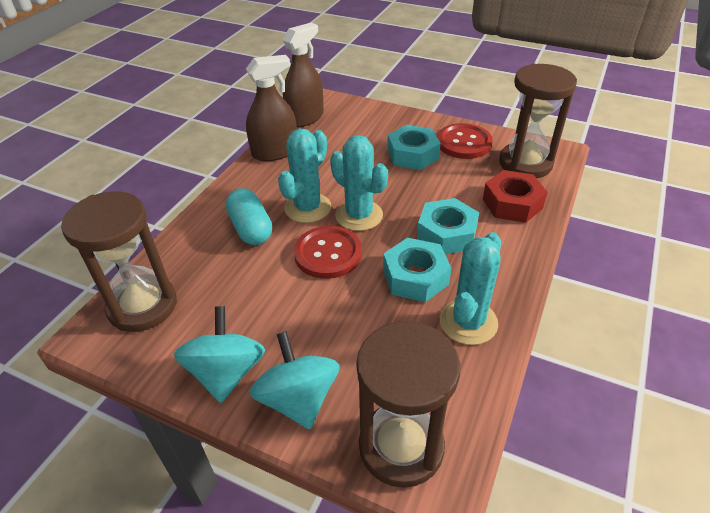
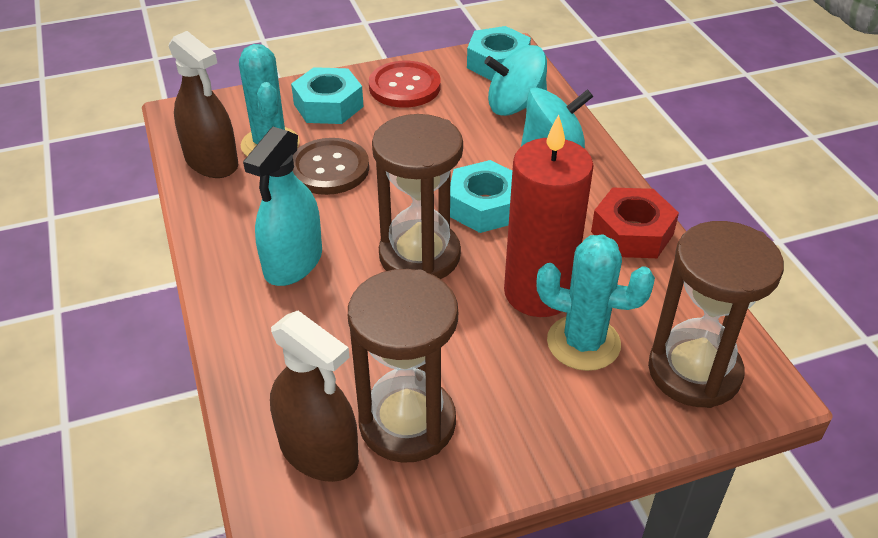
brown button: none = 0 -> [293,138,369,195] = 1
red button: [294,226,362,279] [437,123,493,159] = 2 -> [369,61,440,107] = 1
red candle: none = 0 -> [504,114,594,317] = 1
turquoise cactus: [278,129,331,223] [330,135,388,231] [440,232,501,345] = 3 -> [239,44,300,156] [536,235,655,371] = 2
turquoise capsule: [226,188,272,245] = 1 -> none = 0
turquoise spray bottle: none = 0 -> [243,127,322,286] = 1

